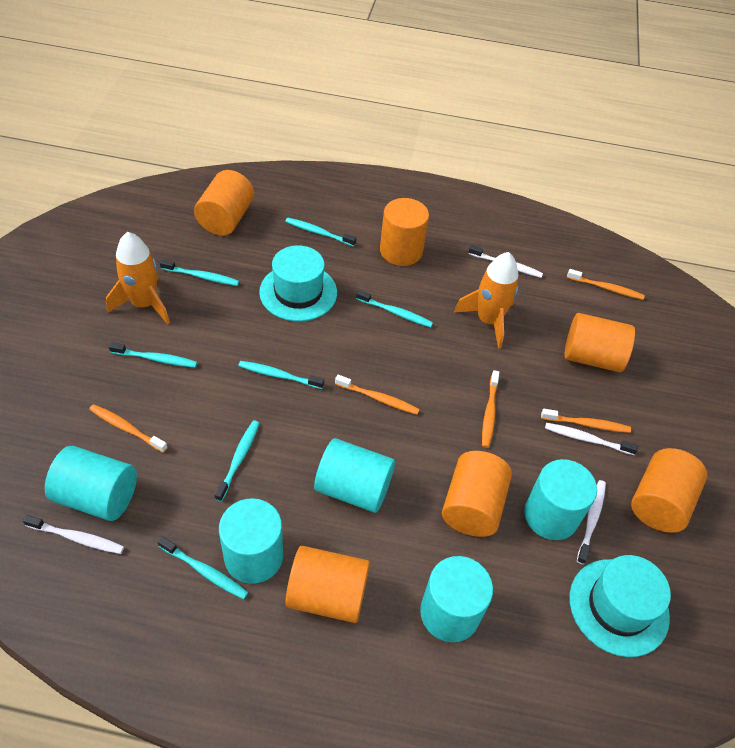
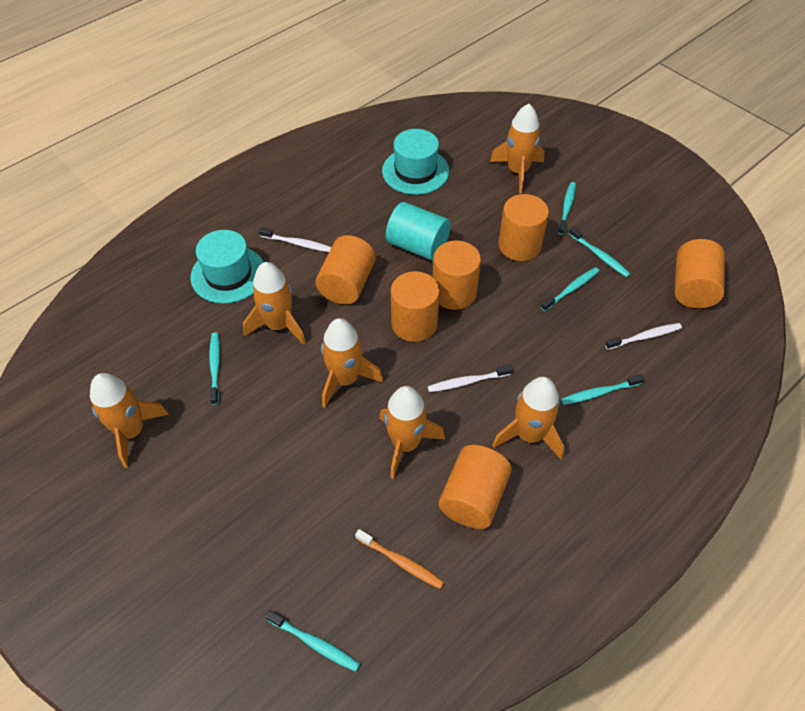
orange rocket: [106,232,170,324] [454,252,519,349] = 2 -> [90,373,169,468] [243,262,306,345] [321,318,383,408] [379,386,445,479] [490,104,544,194] [492,377,564,460] = 6
orange toothbrush: [89,404,168,453] [335,375,420,415] [482,370,499,448] [541,409,631,433] [567,269,645,300] = 5 -> [355,529,444,589] = 1
turquoise cylinder: [45,446,137,521] [219,498,283,584] [314,438,395,513] [420,556,493,642] [524,459,597,540] = 5 -> [386,202,451,261] = 1
turquoise toothbrush: [109,342,197,368] [158,536,248,599] [160,259,239,286] [214,420,259,502] [238,361,324,389] [285,218,356,247] [356,290,433,328] = 7 -> [209,332,220,405] [265,610,360,672] [541,267,599,311] [558,182,576,235] [560,374,644,405] [569,226,630,277] = 6
white toothbrush: [23,515,124,554] [468,245,543,278] [545,423,638,455] [577,480,606,565] = 4 -> [259,227,331,252] [427,365,513,392] [605,323,682,350] = 3

